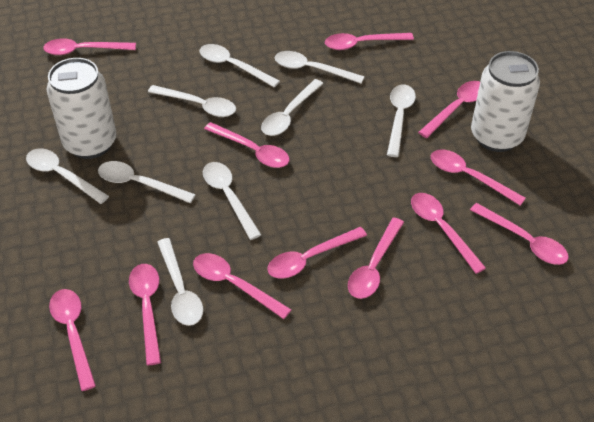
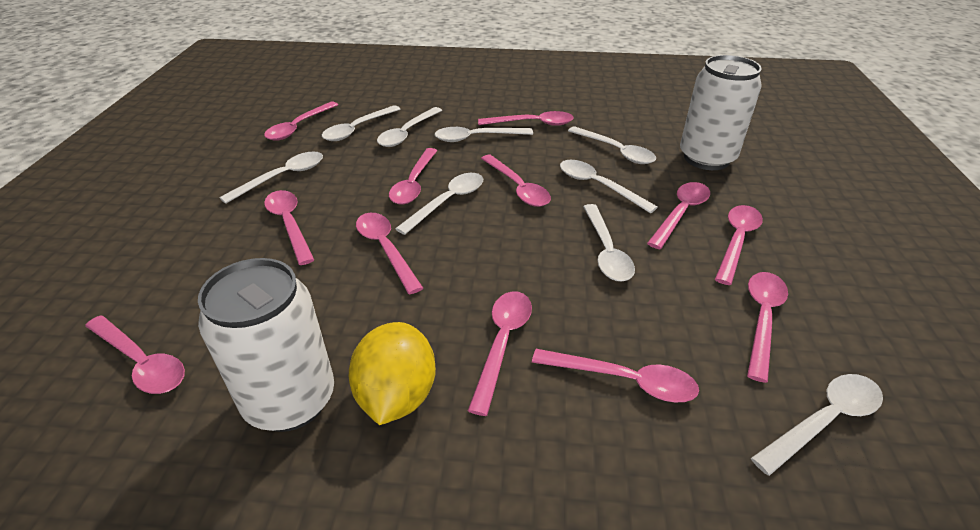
yellow lemon: none = 0 -> [349,322,436,425] = 1

